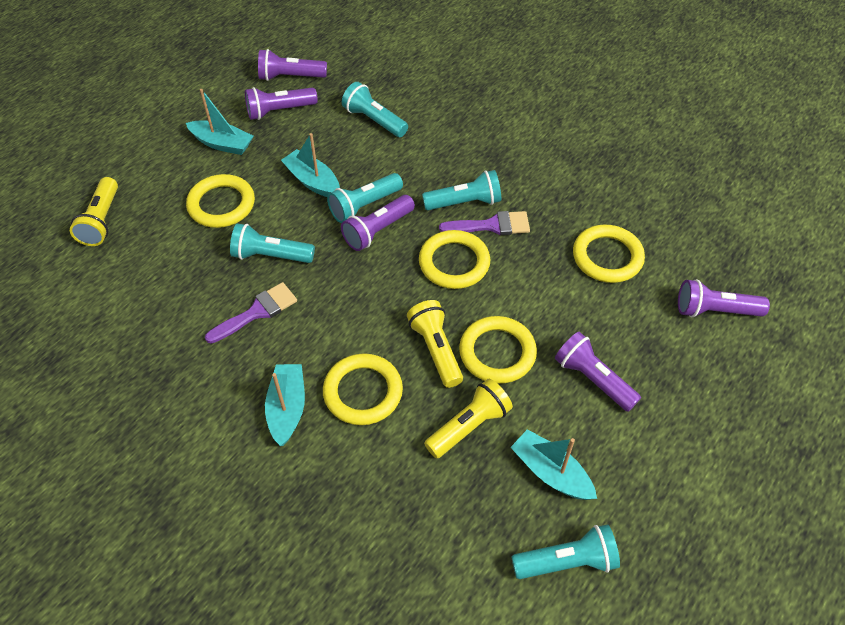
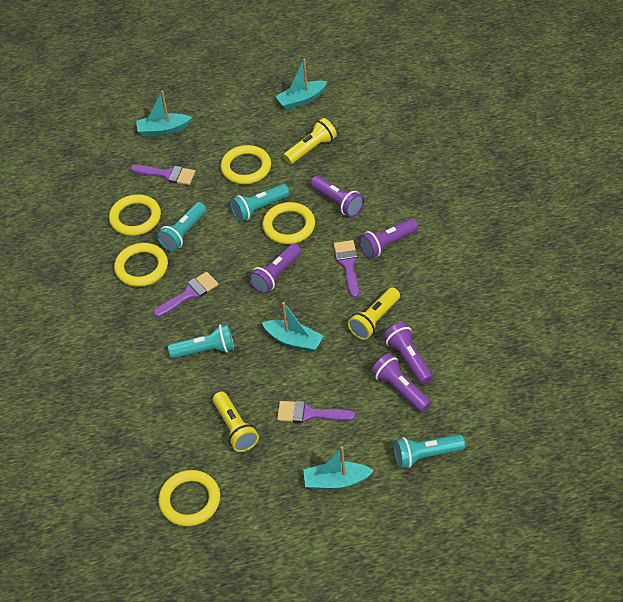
purple brush: [205,282,297,344] [439,211,530,235] = 2 -> [130,165,195,185] [154,272,219,317] [277,401,355,423] [334,240,359,298] = 4
turquoise flashlight: [230,223,315,263] [327,173,403,223] [342,82,408,137] [422,170,501,210] [511,524,620,579] = 5 -> [157,202,206,252] [168,324,234,359] [230,184,289,222] [394,434,465,468] = 4

